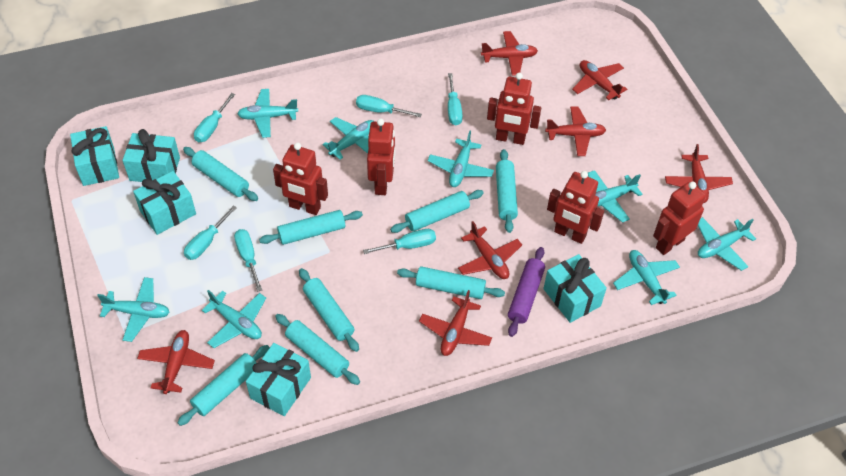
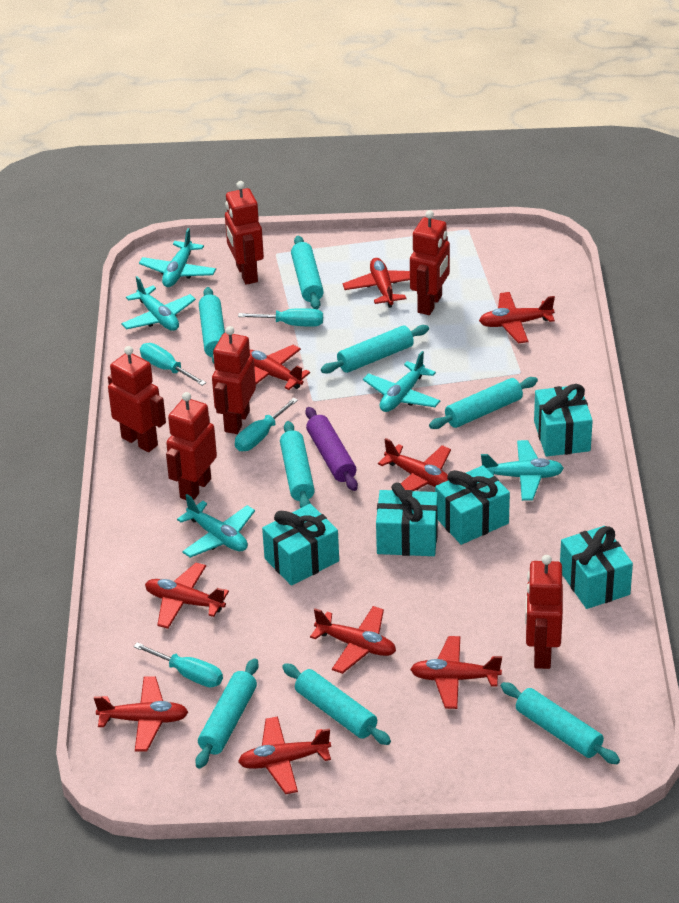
red plane: [137,330,215,394] [419,290,492,356] [458,221,522,279] [481,31,538,76] [545,106,606,156] [572,60,627,100] [665,144,733,203] = 7 -> [94,676,188,751] [145,563,229,629] [238,716,331,794] [250,345,310,390] [310,606,396,674] [343,258,410,308] [378,438,451,491] [410,636,502,709] [479,292,555,343] = 9
red robot: [273,142,328,215] [367,119,395,195] [487,73,541,145] [547,171,604,244] [653,181,706,255] = 5 -> [108,346,166,452] [166,392,217,500] [212,326,256,434] [225,181,264,285] [410,210,450,315] [525,555,563,669] = 6
turquoise plane: [97,277,170,342] [202,290,266,348] [237,89,298,138] [322,117,375,160] [428,131,494,187] [588,170,642,223] [613,250,680,305] [698,217,756,271] = 8 -> [121,276,196,331] [139,228,216,287] [177,494,255,558] [363,351,440,412] [481,440,564,501] = 5
turquoise screwdriver: [184,206,237,260] [194,93,235,142] [234,229,262,292] [356,95,422,117] [363,229,436,254] [448,73,463,125] = 6 -> [133,642,223,688] [140,343,206,386] [235,398,298,451] [238,308,323,327] = 4

